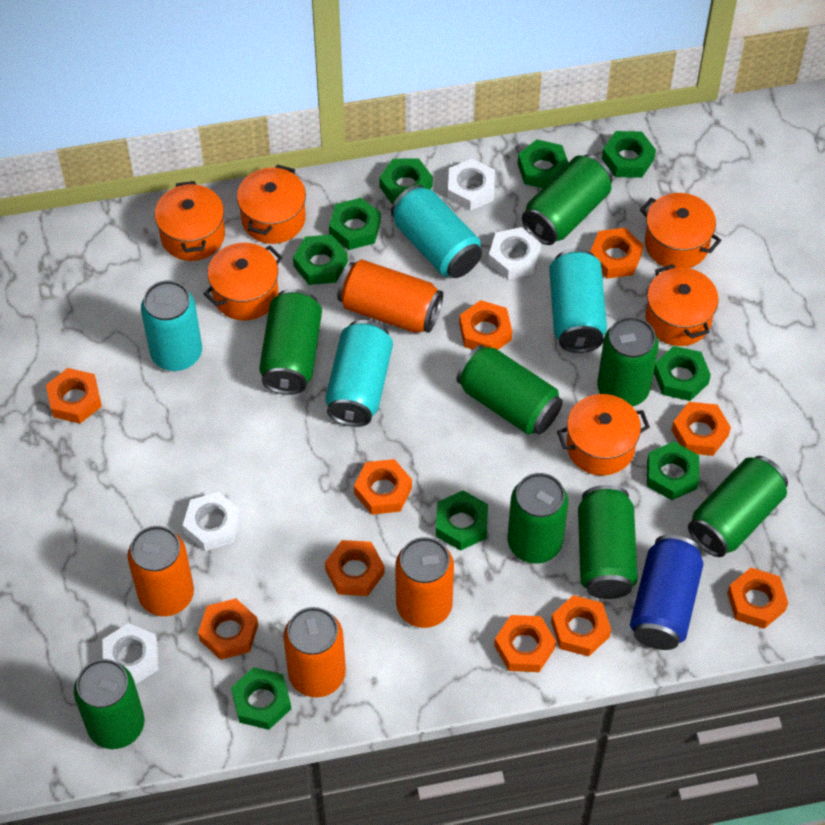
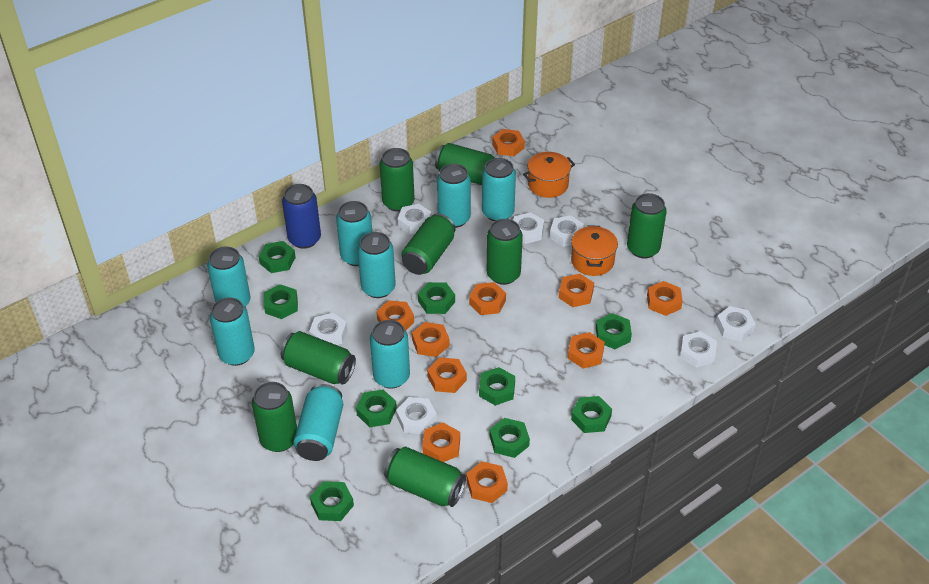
orange can: [127,526,194,616] [283,607,346,697] [337,260,443,333] [395,537,454,628] = 4 -> none = 0
orange pot: [155,181,225,261] [204,243,283,321] [237,164,306,244] [557,394,650,476] [640,193,722,268] [645,264,719,346] = 6 -> [523,152,575,198] [571,225,618,276] = 2
turquoise can: [141,280,202,371] [325,320,393,427] [391,185,482,278] [549,248,607,353] = 4 -> [207,247,251,307] [210,297,255,366] [293,384,343,461] [336,201,372,266] [357,232,396,298] [370,320,410,389] [437,164,471,228] [482,158,516,222] = 8
white nut: [102,623,159,685] [183,492,241,551] [448,158,495,211] [488,227,541,279] = 4 -> [309,313,347,345] [396,397,437,434] [398,204,431,235] [513,212,544,244] [550,215,584,247] [680,331,717,368] [716,306,756,341] = 7

